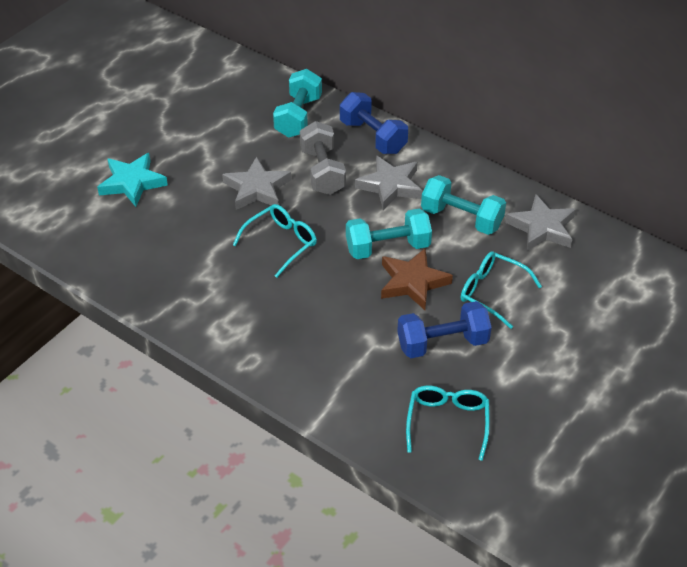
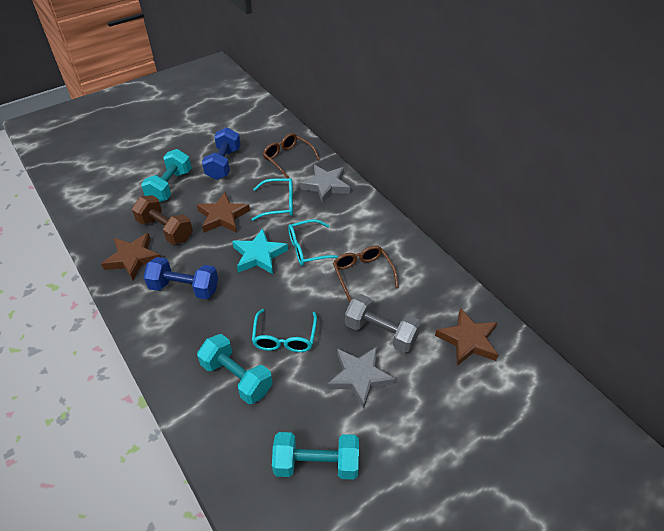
brown dumbbell: none = 0 -> [132,195,193,245] = 1
brown glasses: none = 0 -> [263,133,320,179] [333,246,399,302] = 2
brown star: [381,248,453,310] = 1 -> [101,233,161,280] [197,192,250,233] [435,308,498,366] = 3
grey star: [222,157,291,210] [355,156,423,210] [505,195,576,251] = 3 -> [300,165,350,204] [327,347,395,409] = 2

